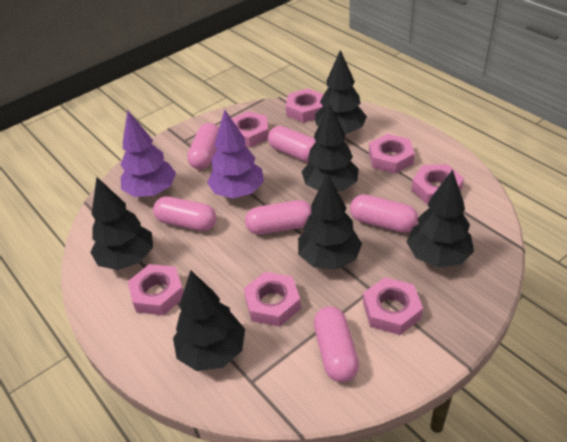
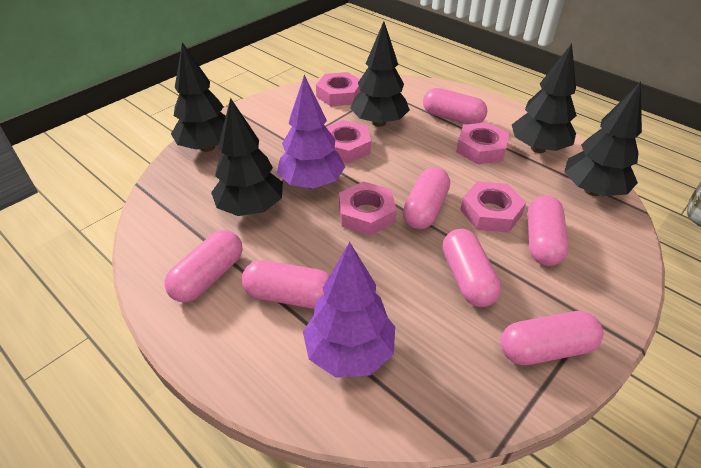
black tree: [90,177,153,270] [173,270,245,371] [298,173,362,270] [302,103,359,192] [315,50,367,134] [407,170,474,268] = 6 -> [171,42,226,152] [211,98,283,216] [350,21,410,127] [512,44,577,153] [564,82,642,196] = 5
pink capsule: [153,196,216,231] [187,123,219,170] [245,200,311,235] [268,126,316,163] [314,306,359,383] [350,194,418,233] = 6 -> [165,230,242,302] [242,260,330,309] [403,167,450,229] [423,88,487,124] [443,229,501,307] [501,311,604,365] [527,195,569,266] = 7
pink nut: [128,264,183,315] [231,111,269,148] [244,272,301,327] [286,88,324,123] [363,277,423,335] [369,134,415,174] [411,164,464,205] = 7 -> [316,72,361,106] [326,120,371,163] [339,181,396,236] [456,122,510,164] [460,181,526,233] = 5

